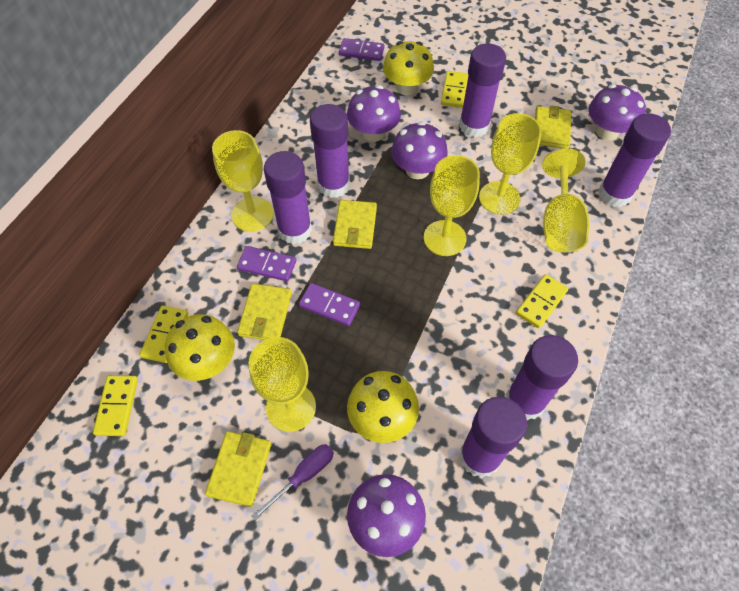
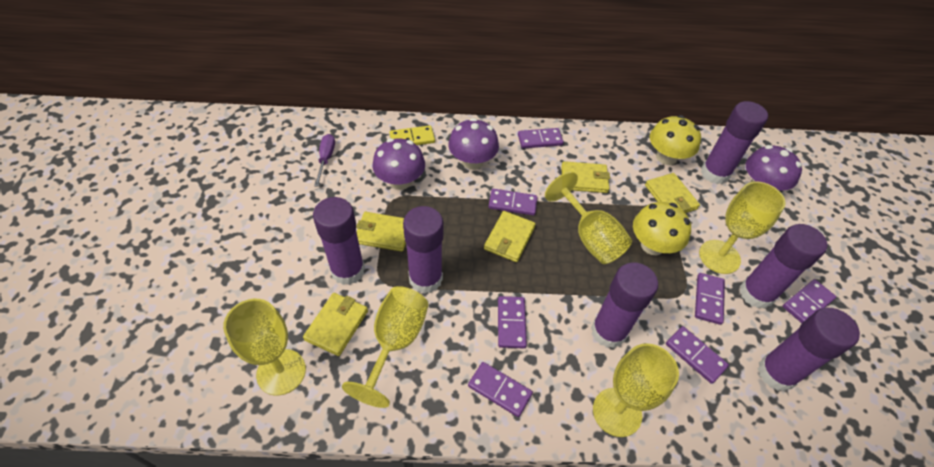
purple domino: [237,246,296,281] [299,283,360,326] [339,38,385,61] = 3 -> [468,362,533,417] [488,189,538,216] [498,296,527,348] [518,128,564,149] [666,326,729,384] [695,273,725,325] [783,279,836,323] = 7
purple mushroom: [347,85,401,142] [347,474,426,557] [391,121,448,179] [589,84,646,140] = 4 -> [372,138,425,190] [448,118,499,170] [746,145,802,191] = 3
yellow domino: [93,375,138,436] [140,305,188,363] [441,71,468,108] [516,274,568,329] = 4 -> [389,125,435,145] = 1
yellow mushroom: [165,314,235,381] [347,371,419,443] [383,41,434,95] = 3 -> [633,202,691,255] [650,115,701,165] = 2
yellow wallet: [205,431,272,507] [237,284,292,340] [333,200,377,249] [535,105,571,149] = 4 -> [303,293,368,356] [356,212,406,252] [484,211,536,262] [561,161,610,193] [645,173,700,213] = 5

